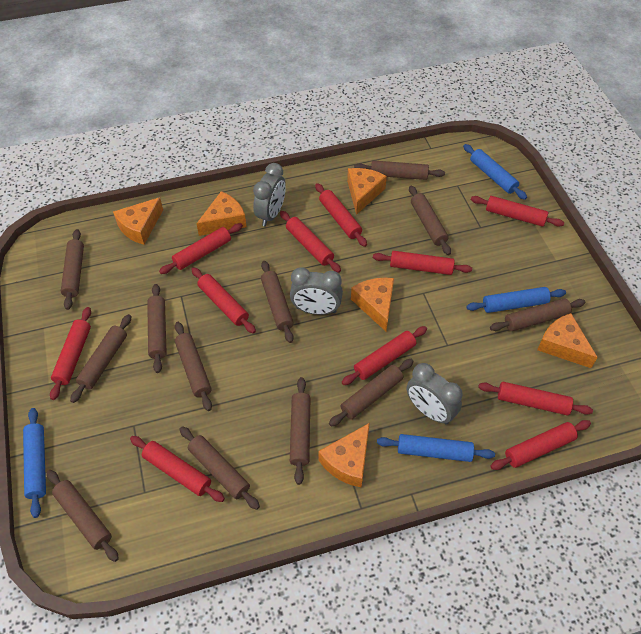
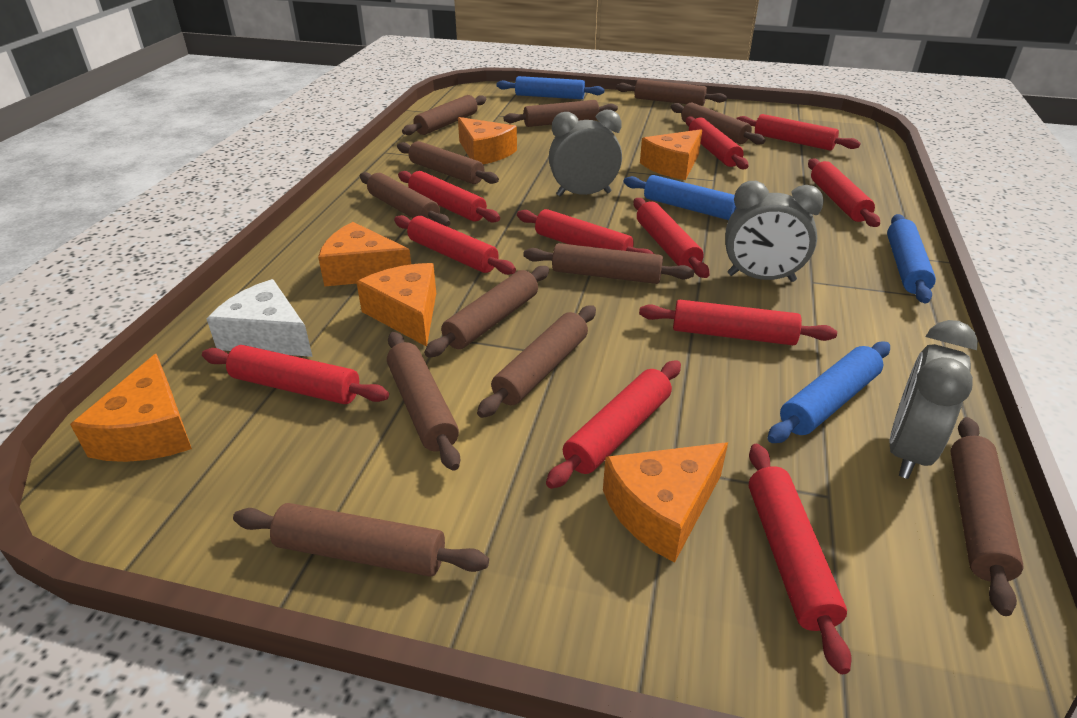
white cheese: none = 0 -> [207,279,313,357] = 1

